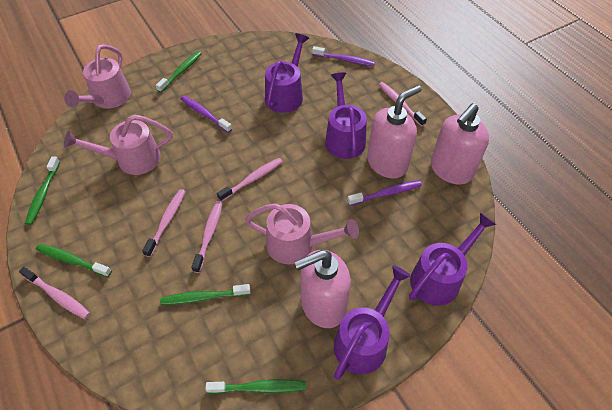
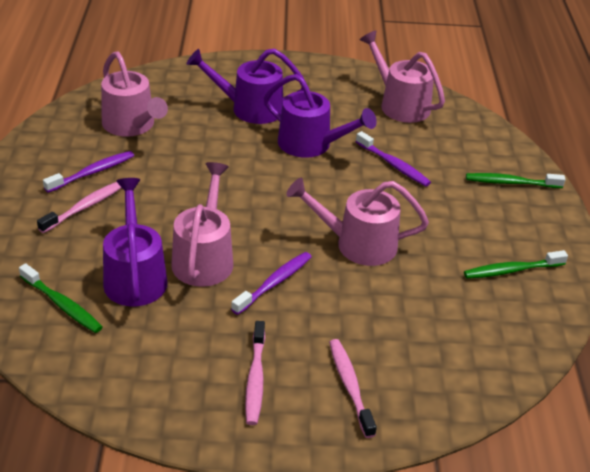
green toothbrush: [25,156,60,225] [36,244,112,277] [156,51,202,93] [160,284,251,305] [205,379,306,394] = 5 -> [19,263,102,333] [464,250,568,279] [466,173,566,188] = 3
pink soap dispenser: [294,250,351,328] [367,85,422,178] [431,103,489,185] = 3 -> none = 0
pink toothbrush: [19,267,90,319] [142,189,186,257] [191,201,223,273] [217,158,283,202] [379,82,427,126] = 5 -> [37,182,122,233] [245,321,265,425] [329,339,377,438] = 3
pink watering can: [64,44,131,109] [64,115,173,175] [245,203,359,264] = 3 -> [101,52,168,137] [171,162,233,287] [286,178,429,266] [359,30,445,123] = 4
purple watering can: [265,33,309,113] [325,73,367,159] [334,266,411,380] [409,213,497,306] = 4 -> [103,178,168,306] [186,48,304,124] [264,74,377,158] = 3

